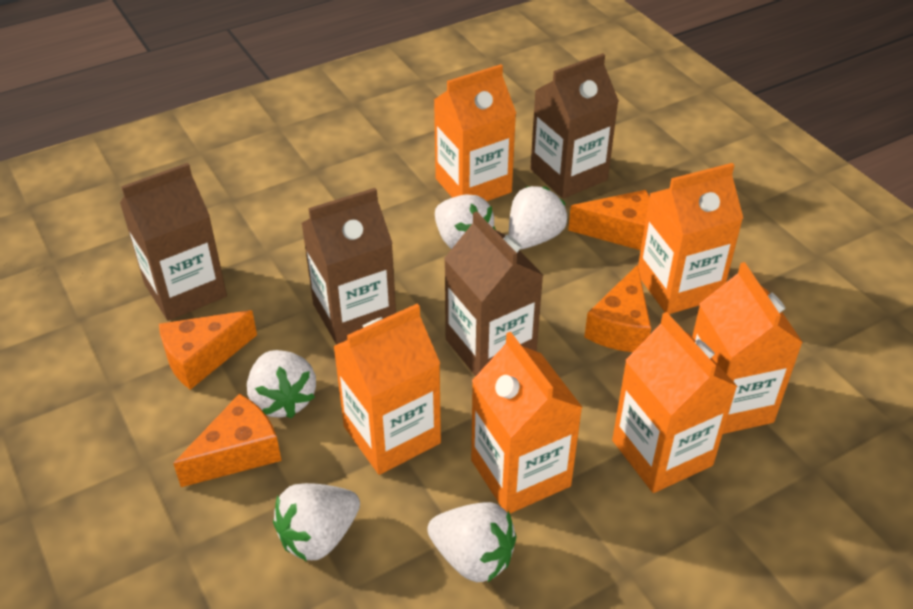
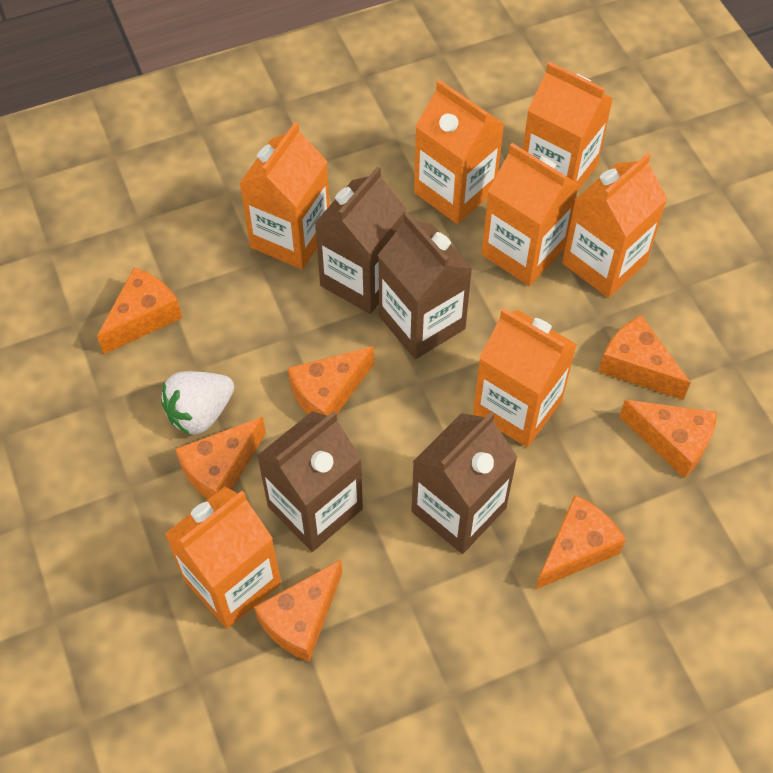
orange carton: [333,304,441,475] [434,64,516,201] [471,332,583,514] [612,312,738,493] [638,163,743,314] [692,262,803,434] = 6 -> [165,487,281,629] [239,122,330,269] [414,80,504,224] [473,308,577,447] [481,143,579,286] [523,62,613,192] [562,153,667,298] = 7
orange cheese: [159,310,257,390] [173,394,282,487] [568,190,650,250] [584,265,651,352] = 4 -> [97,268,182,354] [175,417,266,499] [254,560,342,662] [288,346,374,416] [535,495,626,590] [598,315,691,400] [619,400,717,479] = 7
white strawberry: [247,350,316,419] [273,483,360,561] [427,502,517,582] [435,195,496,249] [509,186,567,249] = 5 -> [161,371,234,435] = 1

